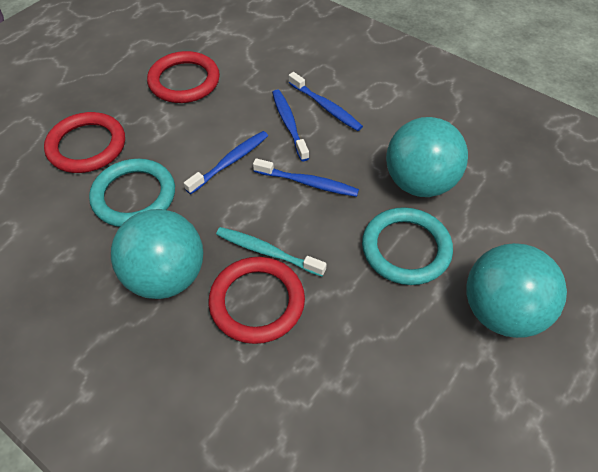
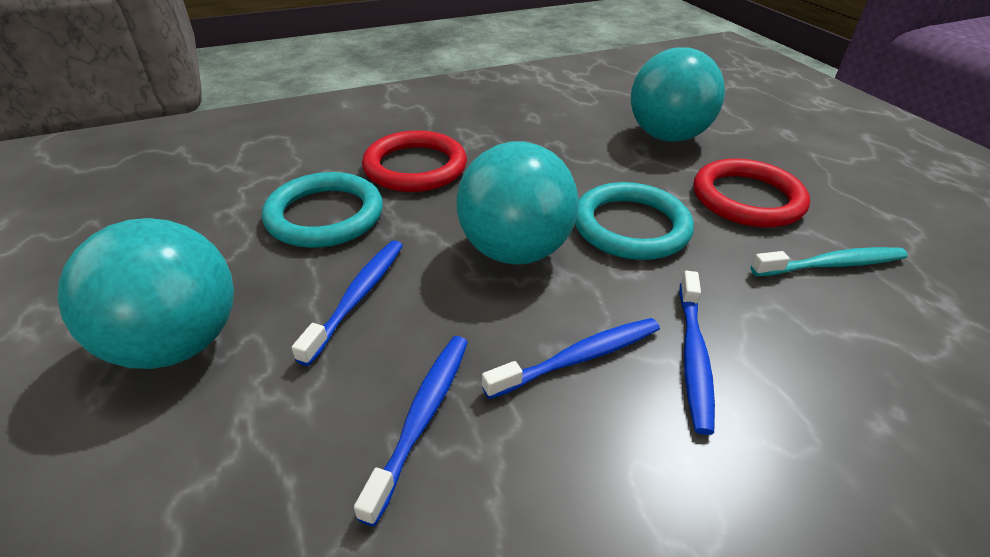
red ring: [44,112,125,173] [147,51,220,103] [209,257,305,344] = 3 -> [362,130,467,192] [693,158,810,228] = 2

